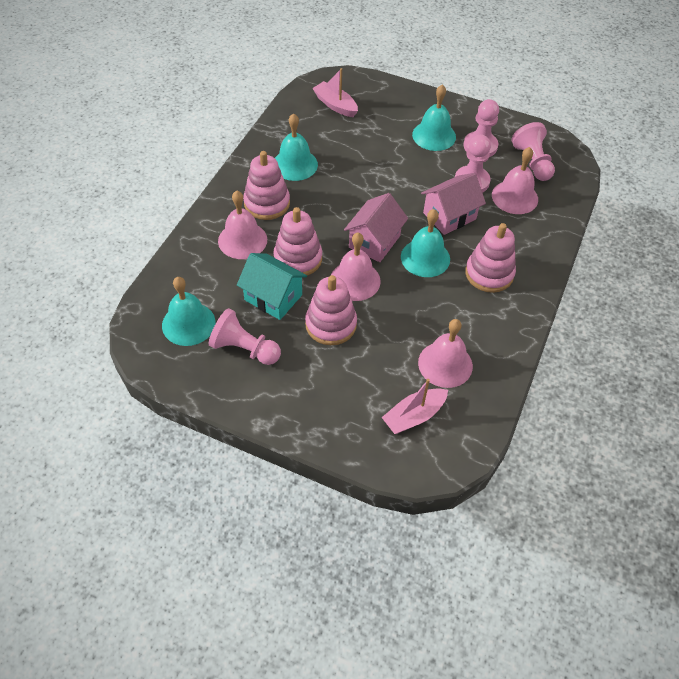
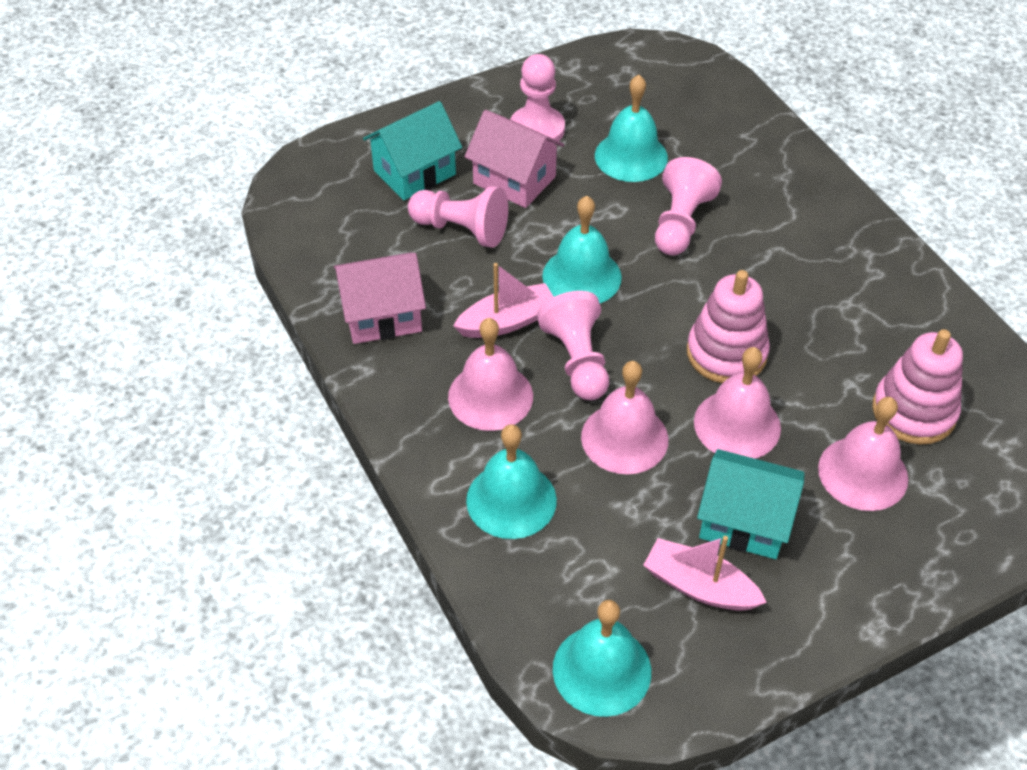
pink stacking toy: [243,151,290,220] [273,207,322,276] [305,275,357,345] [465,223,516,293] = 4 -> [687,270,770,383] [872,329,963,445] = 2
turquoise house: [237,253,307,320] = 1 -> [363,101,462,200] [697,449,805,559] = 2

